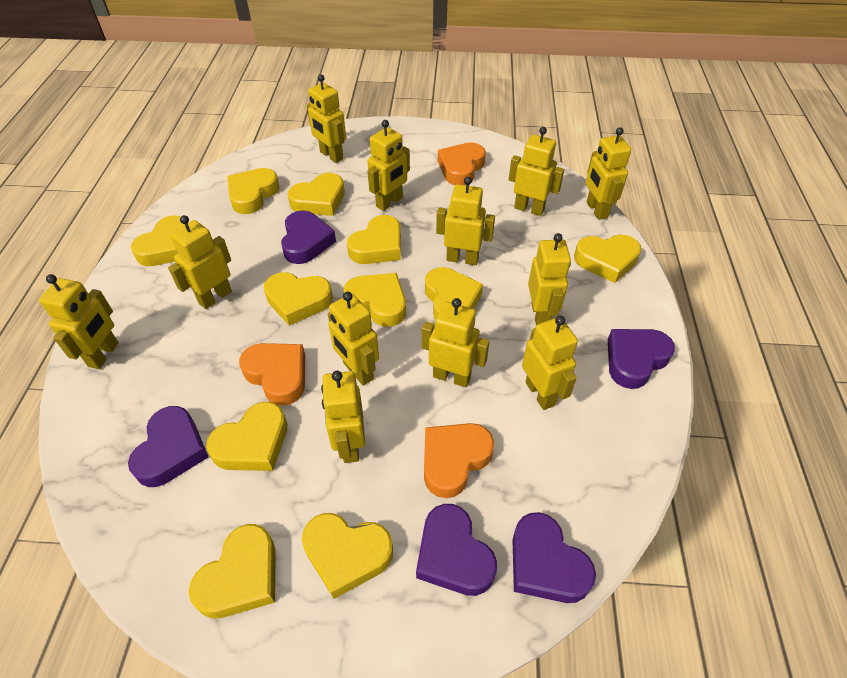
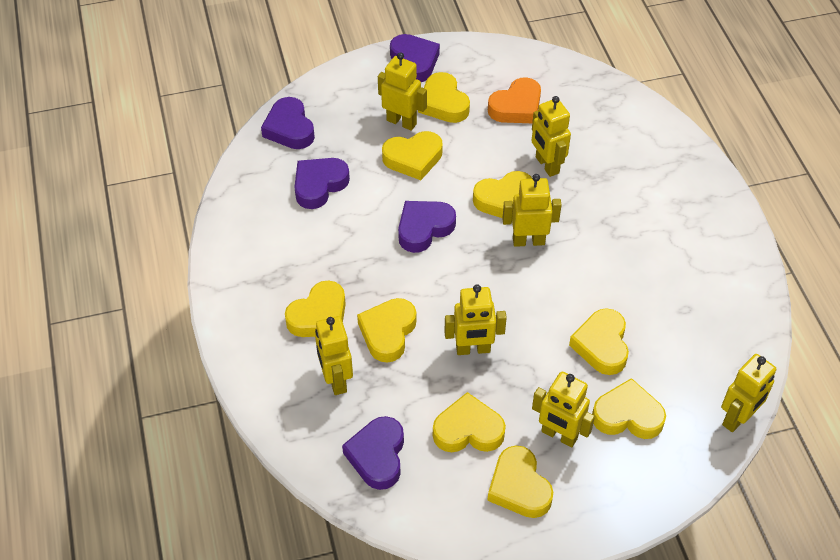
orange heart: [239,343,305,406] [424,423,494,498] [438,142,486,185] = 3 -> [488,77,541,123] = 1
yellow heart: [131,216,185,266] [189,524,276,618] [206,402,287,471] [227,168,279,214] [264,272,333,326] [288,173,345,216] [302,513,393,599] [343,273,406,327] [347,215,401,264] [425,267,483,320] [574,235,641,283] = 11 -> [285,280,346,337] [357,298,416,363] [382,131,443,180] [418,72,470,123] [433,392,506,452] [473,171,532,218] [487,445,553,518] [569,308,629,375] [592,378,666,439] = 9
yellow robot: [39,274,119,369] [168,215,232,309] [307,74,346,163] [321,371,365,463] [328,292,379,386] [367,120,410,211] [422,298,490,387] [436,177,495,265] [509,127,564,216] [522,316,578,410] [528,233,571,325] [586,127,631,220] = 12 -> [315,316,353,395] [378,52,427,131] [444,284,507,355] [502,174,562,247] [531,96,571,177] [532,372,595,447] [721,354,776,432] = 7

